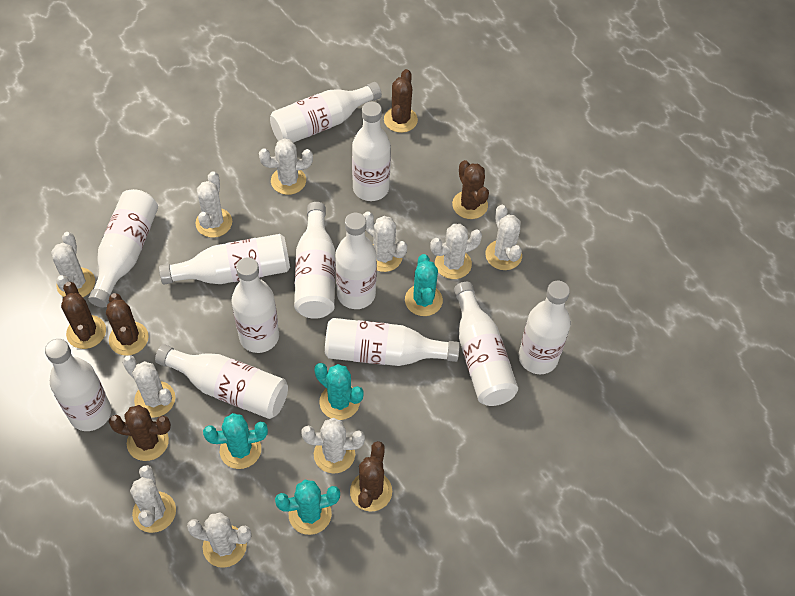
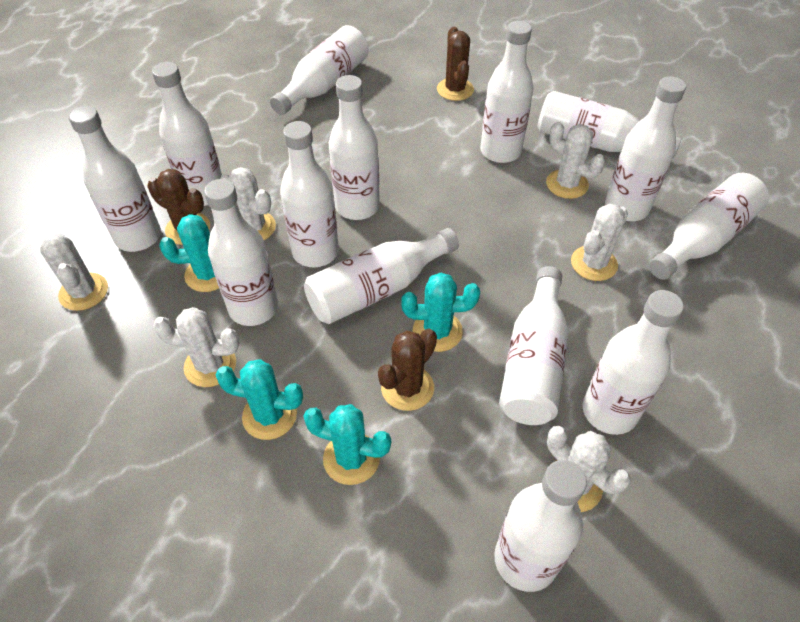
brown cactus: [61,282,106,349] [106,293,149,355] [109,405,171,461] [350,441,392,512] [384,69,418,133] [452,160,489,219] = 6 -> [147,169,210,245] [378,329,437,411] [437,27,474,101] = 3
white bottle: [45,339,111,431] [88,189,158,307] [155,344,288,419] [159,234,290,284] [231,257,279,353] [270,82,382,143] [294,202,335,319] [325,318,460,366] [335,213,377,309] [352,102,391,201] [454,282,518,406] [519,281,570,374] = 12 -> [69,106,161,252] [152,62,222,206] [204,179,278,326] [270,25,369,115] [280,121,339,267] [304,228,459,324] [329,75,380,220] [480,21,533,163] [494,460,587,592] [499,266,568,425] [538,91,681,158] [582,290,684,435] [605,76,686,221] [649,173,769,280] = 14
white cactus: [51,232,95,297] [122,355,175,418] [130,465,176,533] [187,512,252,568] [195,171,232,238] [259,138,313,195] [301,418,365,474] [363,211,407,272] [430,224,482,279] [485,205,522,270] = 10 -> [40,232,108,311] [153,307,239,387] [220,167,276,240] [546,122,605,199] [547,426,631,512] [571,204,628,281] = 6

